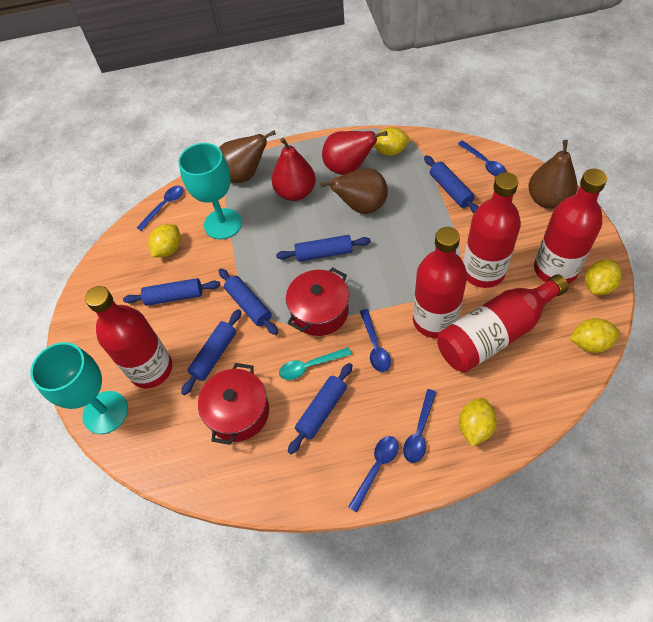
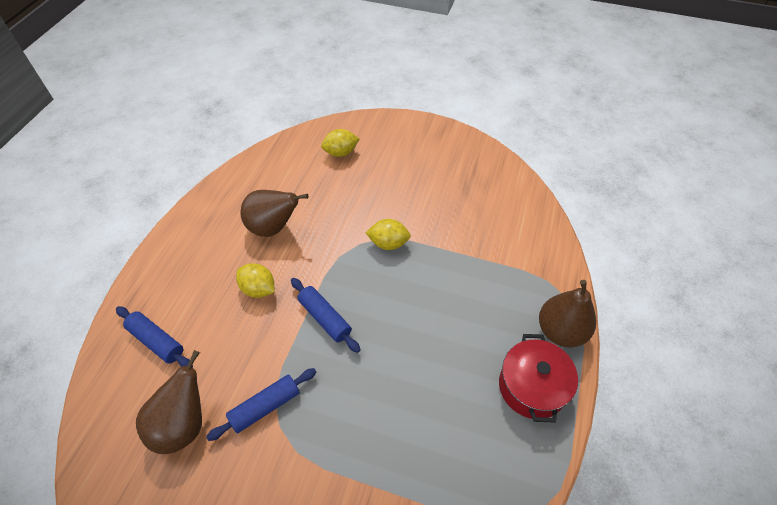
blue rolling pin: [123,278,220,306] [181,309,241,395] [219,268,278,335] [276,235,371,262] [288,363,353,455] [424,155,479,214] = 6 -> [116,306,193,368] [206,368,316,441] [291,278,360,353] = 3
blue spoon: [136,185,184,231] [348,436,399,512] [360,309,391,372] [403,389,436,463] [458,140,506,176] = 5 -> none = 0
red bottle: [85,286,172,388] [413,227,467,338] [437,274,569,372] [463,172,521,288] [534,169,607,284] = 5 -> none = 0
red pear: [272,138,316,201] [322,131,388,175] = 2 -> none = 0
red pot: [198,363,269,445] [286,267,349,336] = 2 -> [499,334,578,422] = 1
turquoise goblet: [30,342,128,434] [179,143,242,240] = 2 -> none = 0
turquoise spoon: [279,347,352,380] = 1 -> none = 0
yellow lemon: [148,224,181,257] [373,127,410,156] [459,398,497,446] [570,318,620,353] [585,259,622,295] = 5 -> [236,263,274,298] [321,129,359,157] [366,219,411,250] = 3

